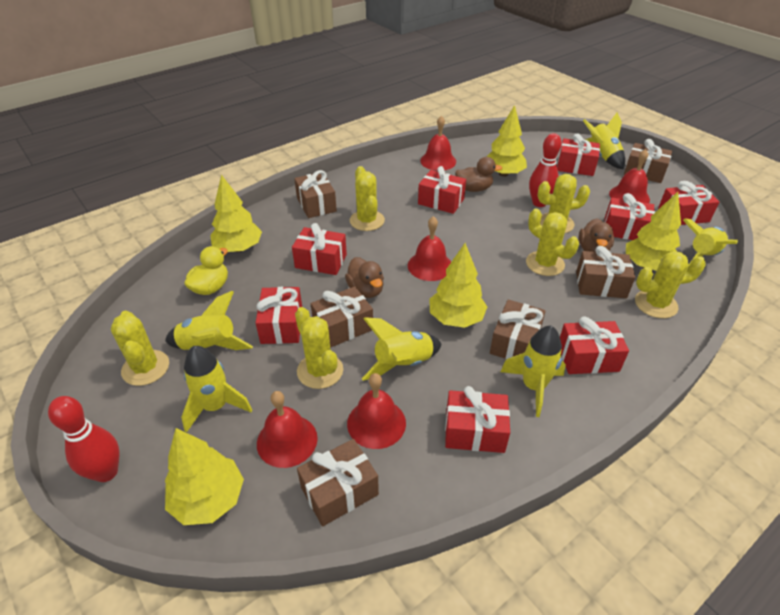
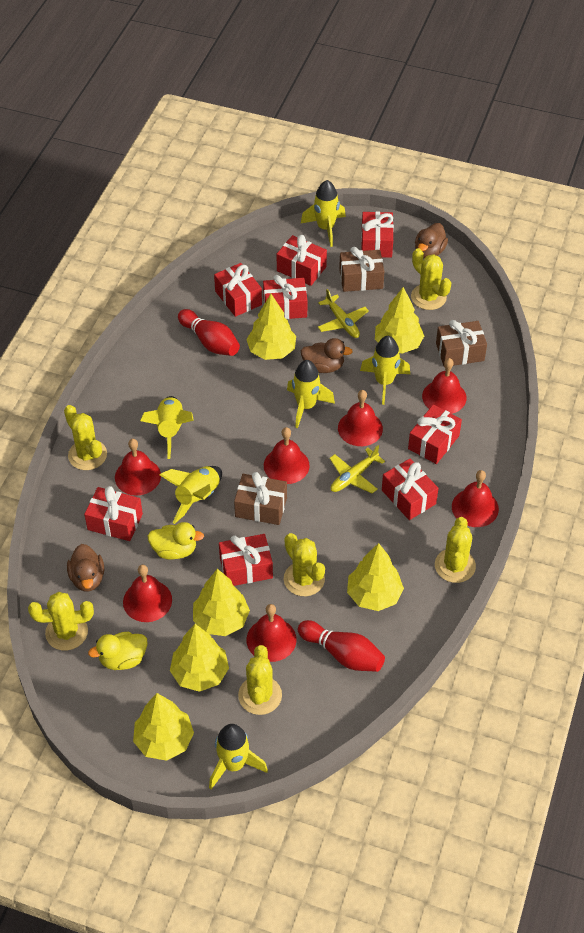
brown gift: [294,170,337,218] [297,439,379,526] [311,286,373,348] [490,300,546,359] [576,246,635,298] [624,139,672,183] = 6 -> [234,472,287,525] [339,247,384,292] [436,320,487,367] = 3
red bell: [257,391,318,468] [347,373,406,449] [408,216,451,281] [420,116,456,171] [609,149,650,203] = 5 -> [115,439,161,496] [123,565,172,622] [247,604,297,662] [264,427,310,484] [338,390,383,446] [422,358,467,414] [452,470,499,527] = 7
yellow duck: [184,246,228,295] = 1 -> [88,632,148,670] [148,522,204,560] = 2
yellow plane: none = 0 -> [318,289,369,338] [329,445,385,494] = 2
yellow tree: [165,428,244,525] [210,175,262,252] [429,243,487,328] [487,105,527,177] [626,192,681,271] = 5 -> [133,693,194,761] [170,624,229,692] [193,569,250,636] [246,294,296,360] [347,543,404,611] [375,287,424,354] = 6

